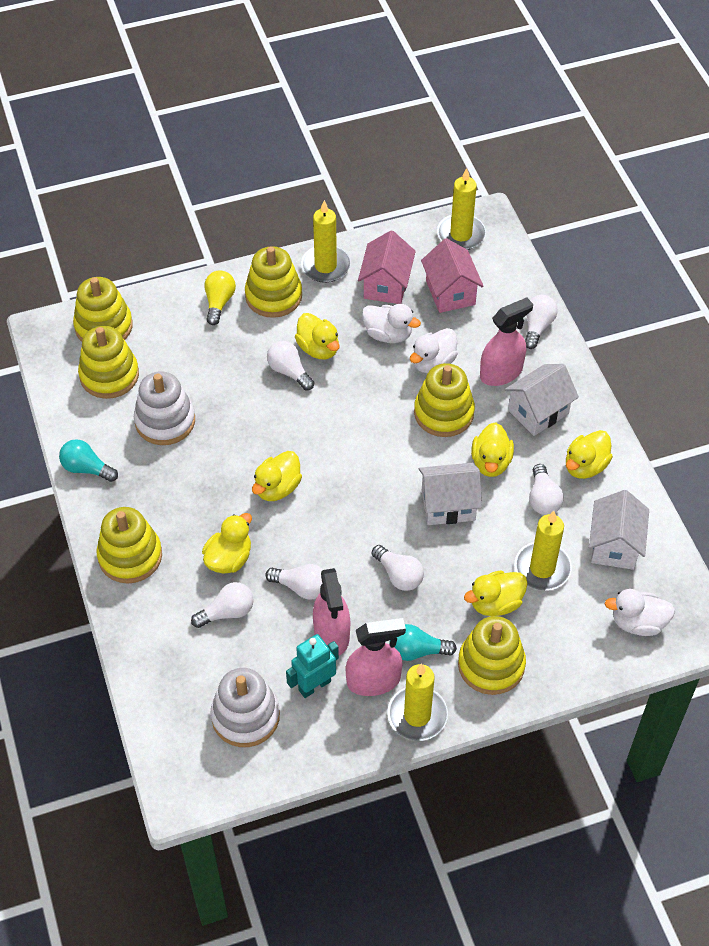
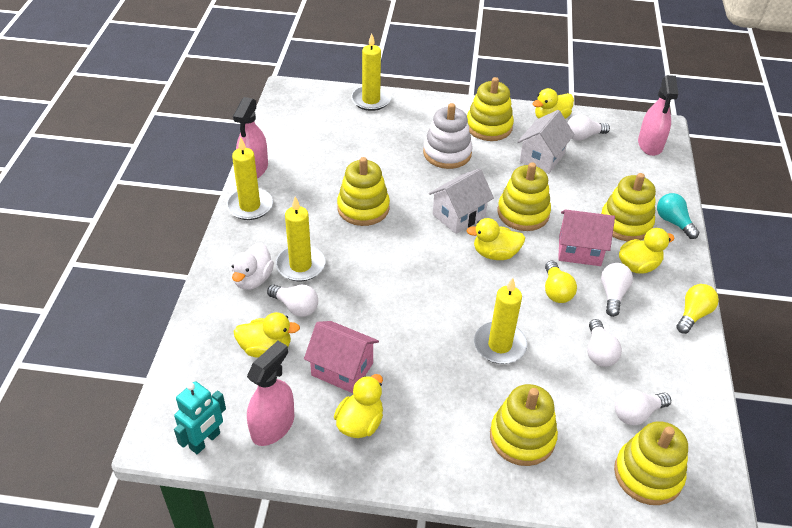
turquoise light bulb: [59,439,118,482] [390,624,457,661] = 2 -> [657,193,699,239] = 1
white duck: [362,304,421,343] [410,328,458,373] [605,589,675,636] = 3 -> [232,243,274,290] = 1
white house: [419,463,482,525] [504,364,579,436] [589,490,649,570] = 3 -> [429,168,494,234] [518,110,574,174] = 2
white light bulb: [191,582,254,628] [265,564,323,600] [267,341,314,391] [372,545,424,591] [525,295,558,349] [529,464,564,515] = 6 -> [267,285,318,317] [567,114,610,141] [587,319,622,367] [601,263,633,317] [615,389,671,425] = 5
white stacking toy: [134,371,195,445] [210,668,280,747] = 2 -> [423,103,473,169] = 1
yellow duck: [202,513,252,573] [252,451,302,501] [295,313,340,359] [464,571,528,616] [471,422,514,477] [566,430,613,479] = 6 -> [234,312,300,358] [334,374,383,438] [466,218,525,260] [533,88,574,119] [619,228,675,273] = 5
yellow light bulb: [204,270,236,325] = 1 -> [545,261,577,303] [677,284,719,334] = 2

